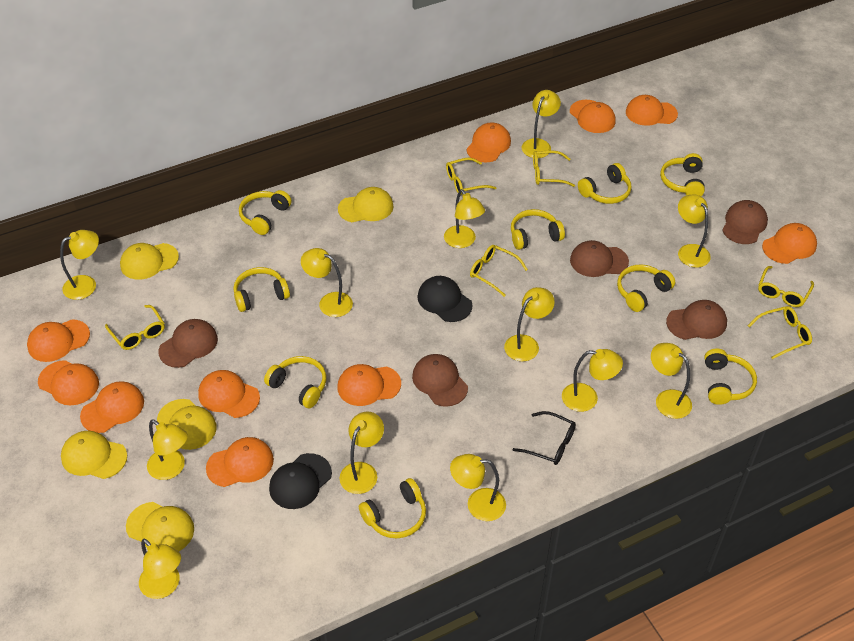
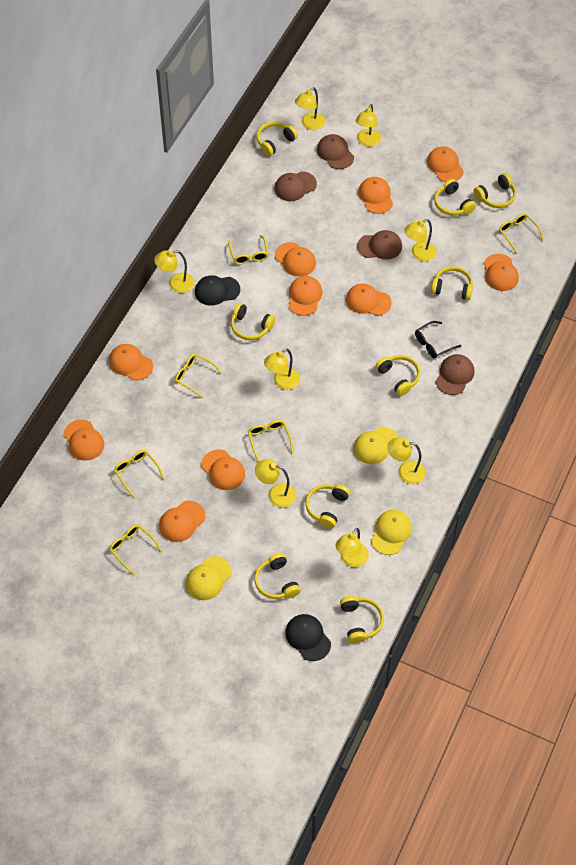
brown cap: [158,319,218,368] [412,354,468,407] [570,240,629,277] [666,300,727,340] [722,200,768,244] = 5 -> [274,171,317,201] [317,134,354,169] [357,230,402,259] [436,354,474,395] = 4
yellow cap: [61,431,127,479] [120,243,179,280] [126,502,194,552] [157,399,217,450] [338,187,394,222] = 5 -> [186,556,232,600] [354,427,398,464] [371,510,412,555] = 3
yellow lamp: [60,230,99,300] [139,539,181,599] [147,419,188,480] [301,248,353,317] [339,412,384,494] [444,189,485,248] [450,454,506,521] [504,287,555,362] [522,90,561,158] [562,349,623,412] [651,343,692,419] [678,195,711,268] = 12 -> [154,250,194,293] [255,459,296,508] [264,348,300,390] [295,87,325,130] [335,528,369,567] [356,104,381,147] [388,437,426,484] [404,219,437,262] = 8

